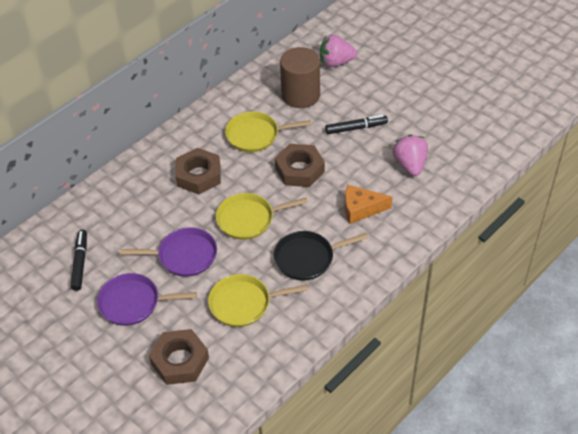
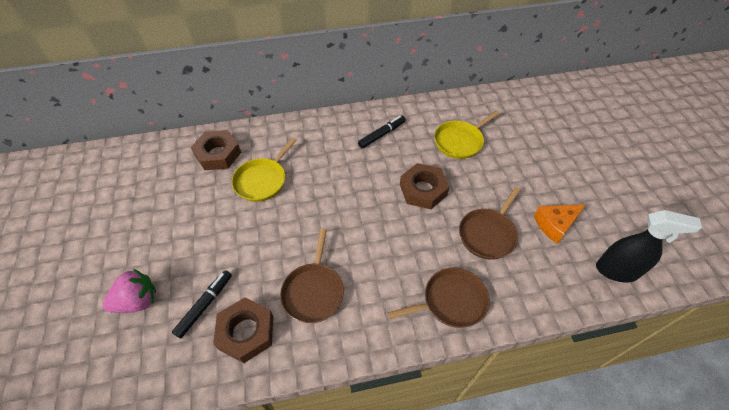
black pan: [274,231,368,280] = 1 -> none = 0
black spray bottle: none = 0 -> [596,210,702,282] = 1
brown cylinder: [280,47,320,108] = 1 -> none = 0
brown pan: none = 0 -> [280,229,344,323] [388,268,490,328] [459,187,520,260] = 3
pink strawberry: [320,35,357,67] [393,134,428,176] = 2 -> [103,269,156,313] = 1
purple pan: [97,273,197,326] [120,227,217,277] = 2 -> none = 0
yellow pan: [208,274,308,327] [216,193,308,240] [225,111,311,152] = 3 -> [232,138,297,202] [434,111,500,159] = 2

